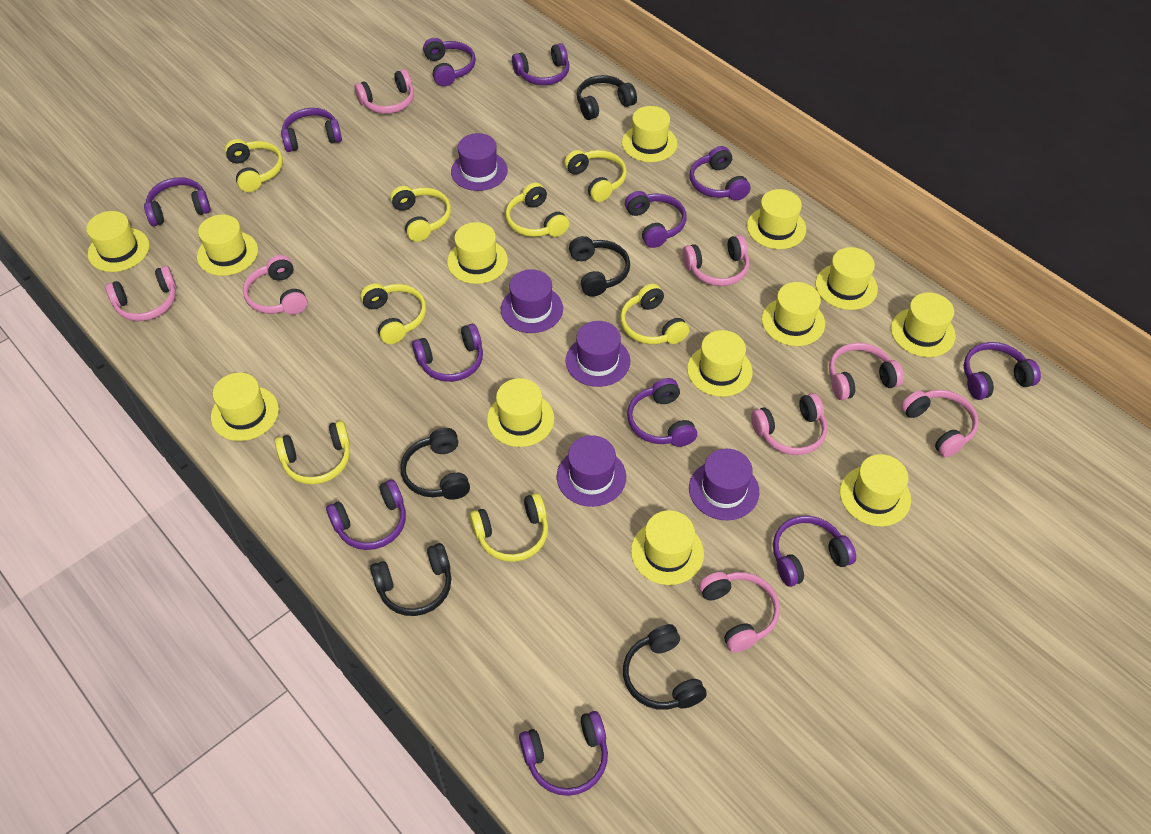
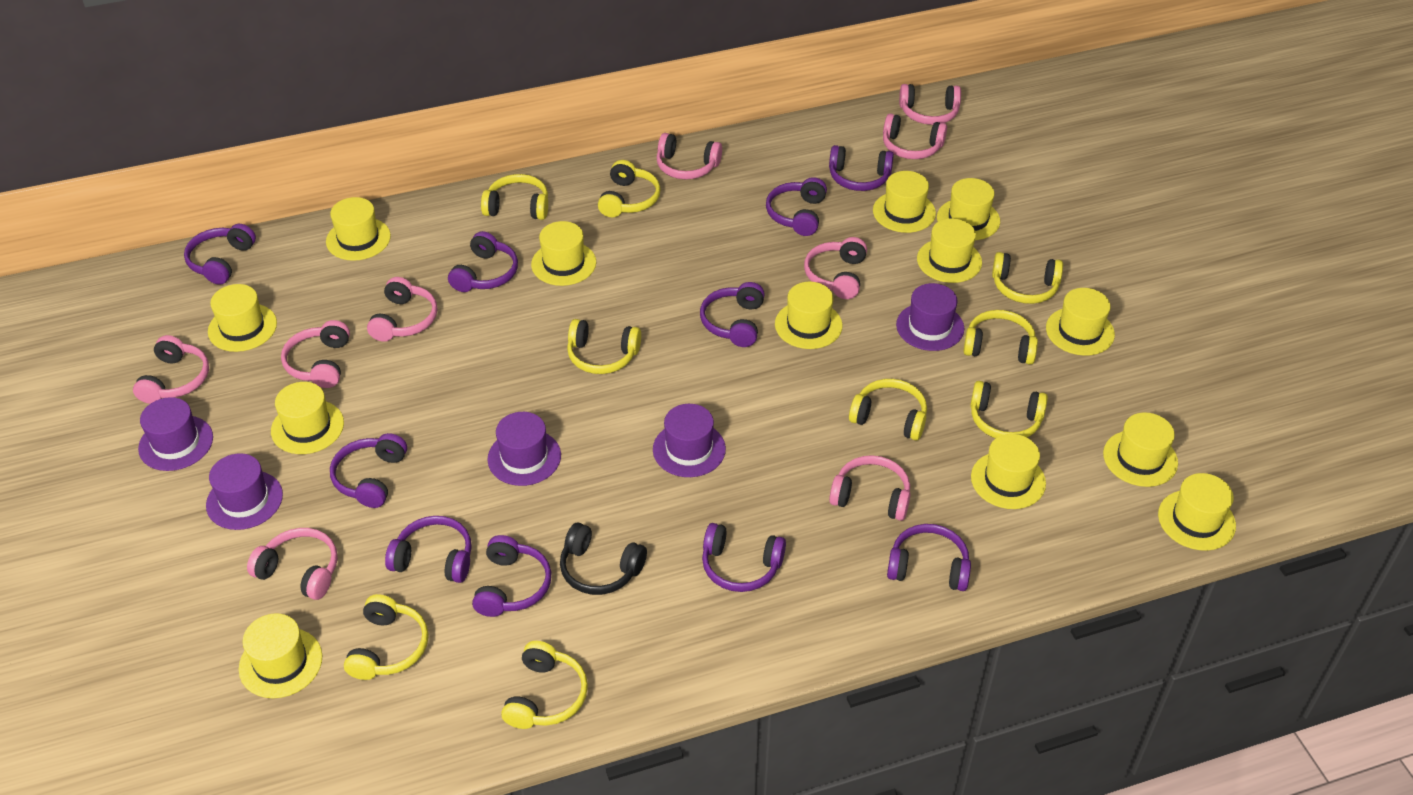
black headphones: [370,543,451,616] [400,428,470,500] [569,236,630,297] [577,75,637,120] [623,624,707,710] = 5 -> [560,523,647,595] = 1
pink headphones: [105,266,176,321] [243,255,308,315] [354,69,414,114] [682,235,749,286] [699,572,780,653] [751,393,827,455] [829,343,904,400] [901,390,979,457] = 8 -> [133,335,209,404] [247,528,338,600] [281,320,350,388] [367,277,437,342] [656,133,722,179] [804,237,867,299] [829,455,910,521] [883,113,947,159] [899,84,961,125] = 9
purple headphones: [144,177,211,226] [281,108,342,152] [326,480,406,550] [412,324,483,382] [423,38,476,86] [512,43,569,85] [519,711,608,796] [625,191,686,248] [627,378,697,447] [690,146,750,201] [773,516,856,587] [963,342,1041,400] = 12 -> [184,224,256,285] [330,433,407,508] [385,516,472,583] [448,231,518,292] [472,535,551,617] [700,282,765,347] [702,523,786,592] [766,177,827,236] [829,145,894,191] [887,524,971,591] = 10
yellow headphones: [225,139,283,192] [275,421,350,484] [360,283,426,344] [390,186,451,242] [470,493,548,562] [505,183,569,237] [564,150,627,202] [620,284,689,344] = 8 -> [344,594,428,680] [481,174,548,220] [501,641,588,729] [567,319,641,374] [598,160,660,217] [849,379,927,441] [963,310,1038,365] [970,381,1048,438] [992,252,1063,304] = 9

